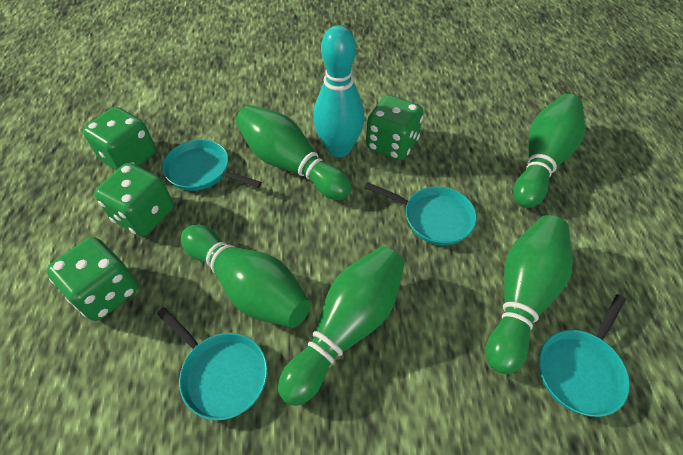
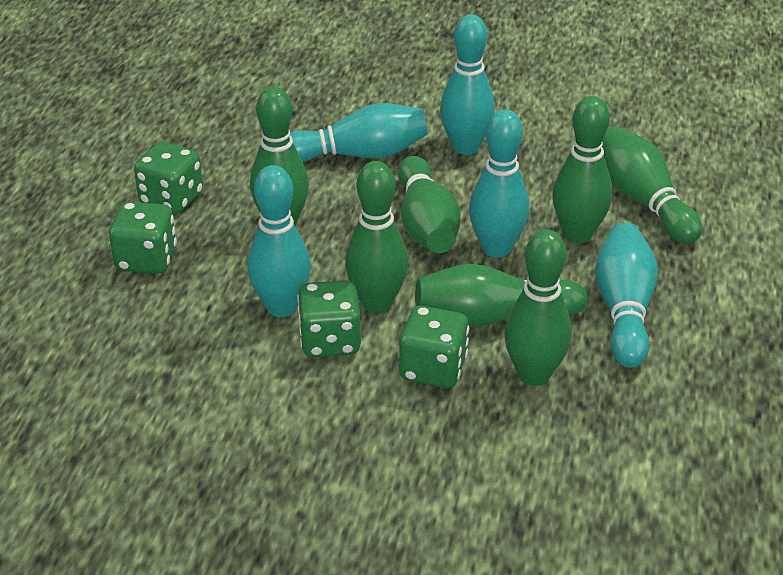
green bowling pin: [181,224,311,328] [236,105,352,200] [278,246,405,406] [486,215,573,374] [513,94,585,208] = 5 -> [250,87,309,226] [345,161,408,313] [398,156,461,253] [415,264,587,327] [504,230,572,386] [552,96,612,243] [602,126,702,244] = 7
turquoise bowling pin: [313,25,365,157] = 1 -> [247,165,311,317] [290,103,428,162] [440,14,495,155] [469,110,529,258] [595,223,658,368] = 5
turquoise pan: [157,307,268,420] [163,139,262,191] [365,182,477,245] [539,294,630,417] = 4 -> none = 0

